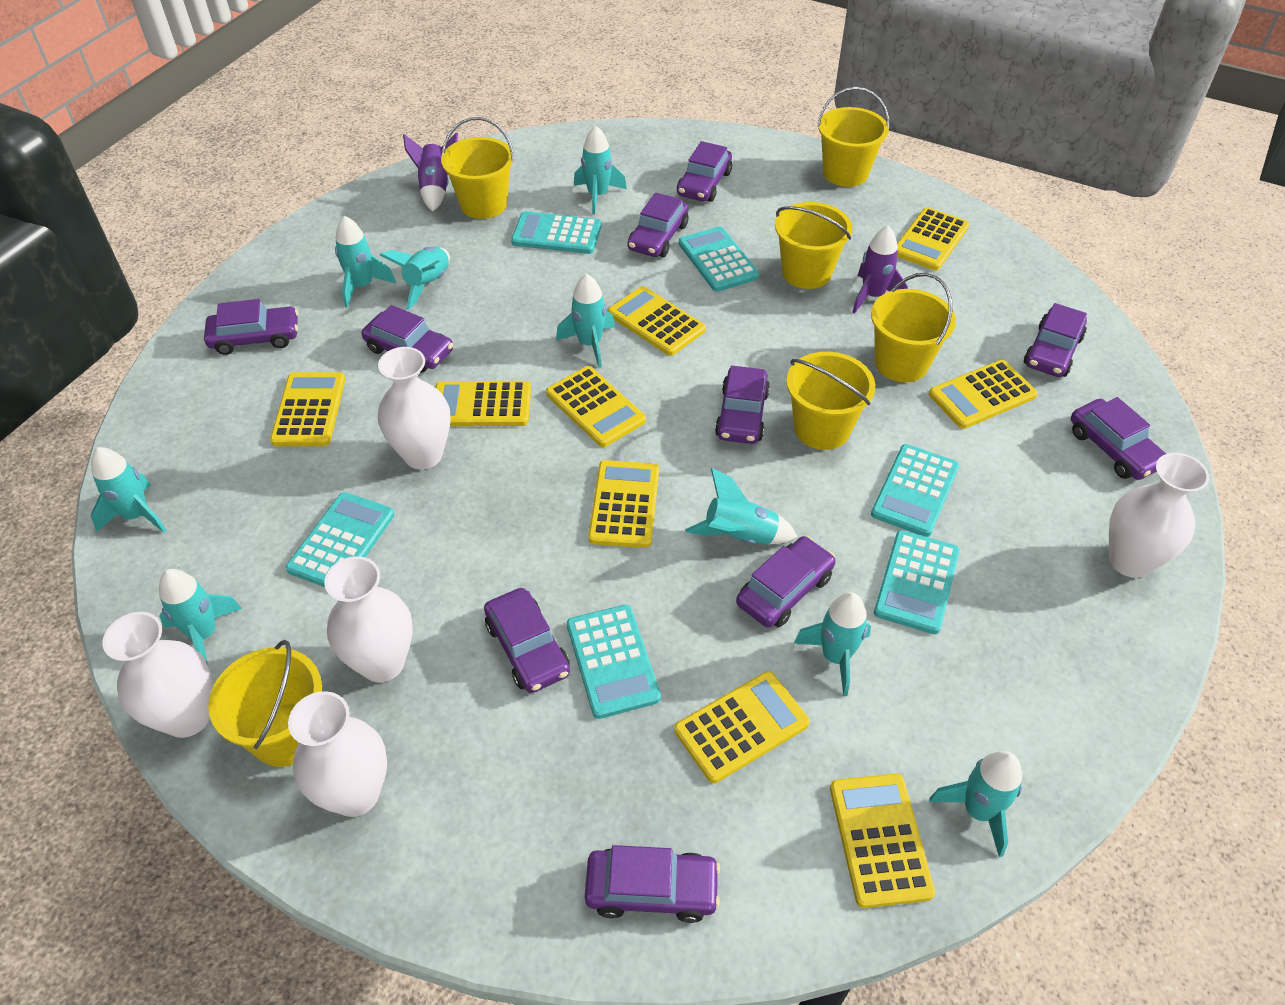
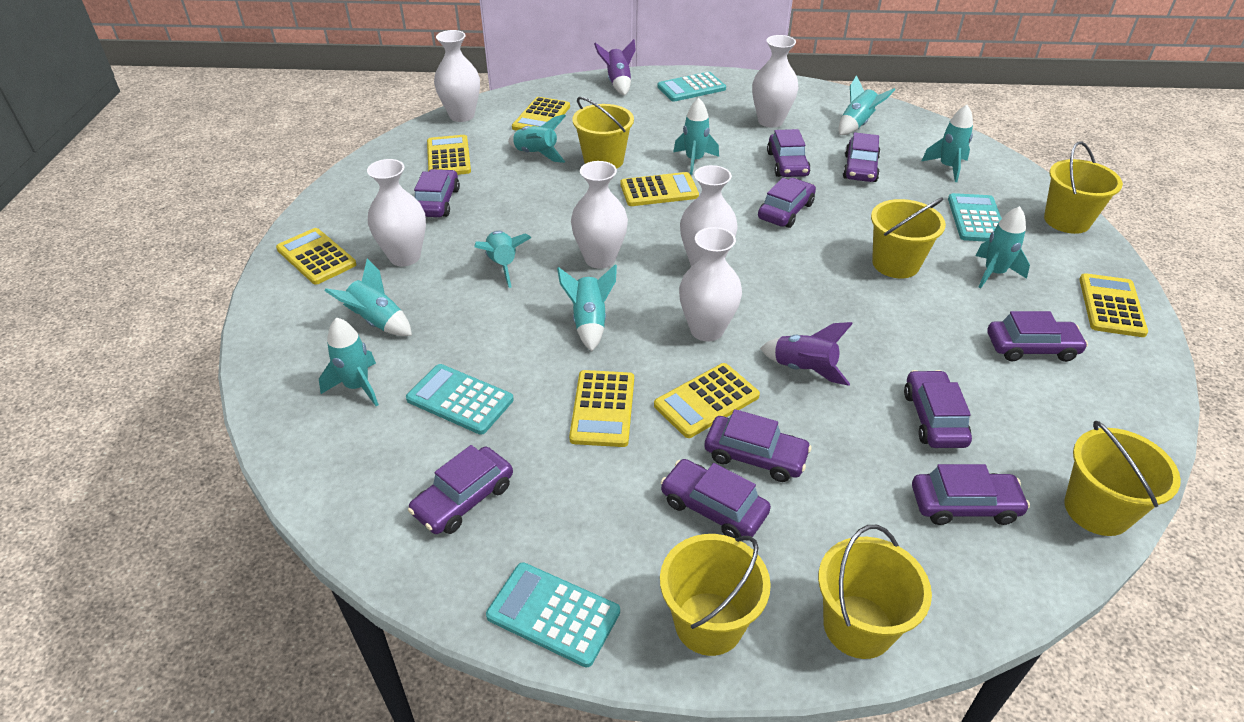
turquoise calculator: [286,492,394,587] [511,211,602,254] [567,605,661,719] [679,226,759,292] [871,444,959,537] [874,530,960,634] = 6 -> [406,364,514,435] [486,562,620,667] [658,72,726,101] [948,193,1002,242] = 4
white vase: [103,612,212,738] [288,691,387,817] [324,556,413,682] [378,347,451,470] [1109,453,1209,578] = 5 -> [367,159,426,266] [434,30,480,122] [571,161,628,269] [679,227,742,341] [680,165,738,267] [752,35,799,128] = 6
yellow calculator: [270,372,345,446] [435,381,531,426] [546,366,646,447] [588,460,659,548] [608,286,706,356] [674,671,810,783] [830,773,935,908] [897,207,969,270] [929,360,1038,429] = 9 -> [276,228,356,285] [427,135,471,175] [512,97,570,131] [569,370,634,447] [620,172,699,206] [654,363,760,438] [1079,273,1148,337] = 7

